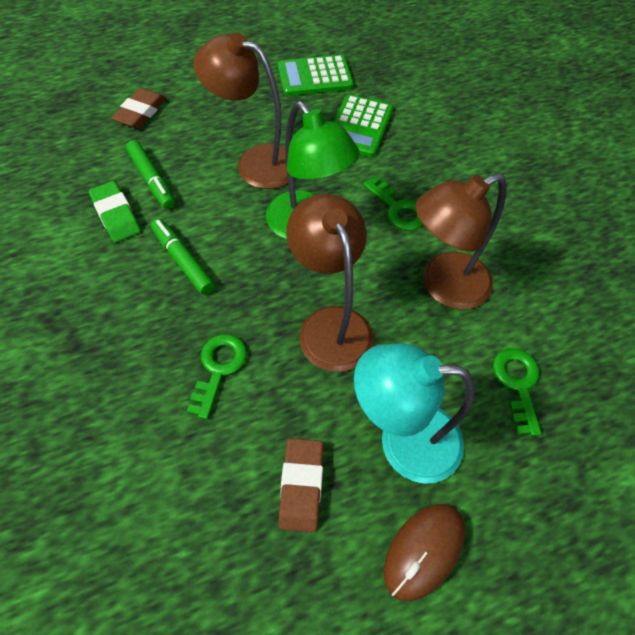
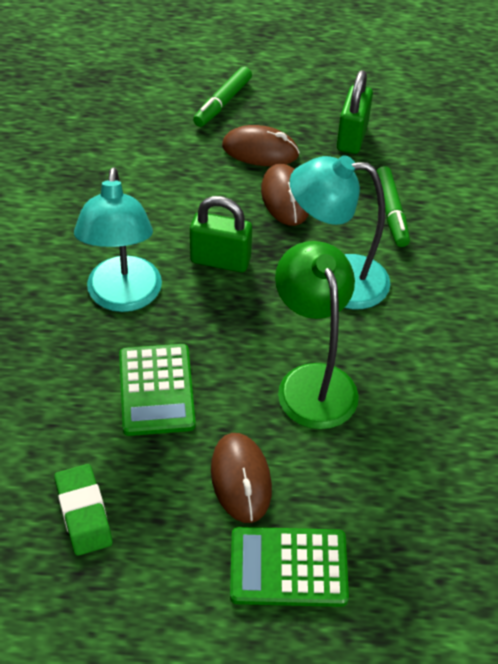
brown eraser: [111,88,166,128] [278,438,324,532] = 2 -> none = 0
brown lamp: [193,33,295,189] [286,194,373,372] [415,173,507,309] = 3 -> none = 0
brown mouse: [384,504,465,601] = 1 -> [211,433,272,523] [222,125,300,166] [261,164,309,226] = 3
green key: [187,334,247,419] [363,176,423,231] [493,348,542,436] = 3 -> none = 0
green padlock: none = 0 -> [190,196,252,272] [337,70,373,154] = 2
turquoise lamp: [354,343,475,484] = 1 -> [74,167,162,312] [290,155,390,309] = 2

